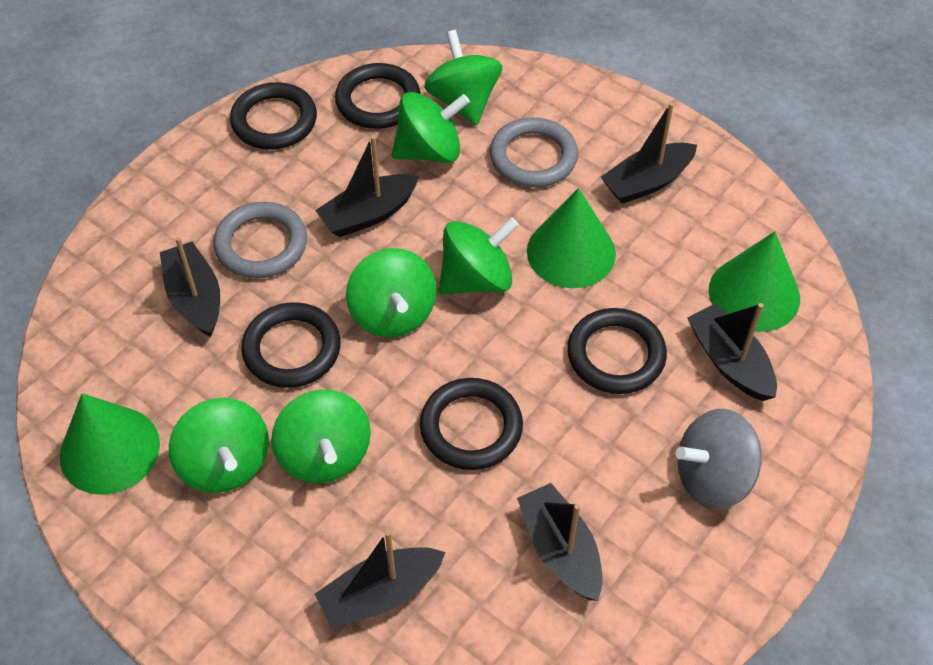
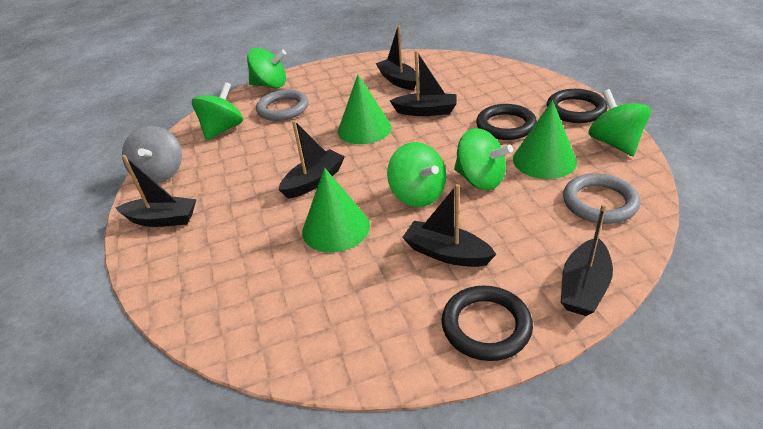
black ring: [230,82,317,150] [241,302,341,388] [335,63,421,129] [420,378,523,470] [567,308,667,394] = 5 -> [441,285,533,361] [476,104,537,140] [547,89,608,123] = 3
green spinning top: [169,398,269,493] [271,390,371,483] [346,248,437,337] [392,92,470,163] [424,30,502,126] [439,217,519,294] = 6 -> [192,82,243,141] [247,48,287,88] [387,142,446,207] [454,128,513,190] [588,89,651,156] = 5

